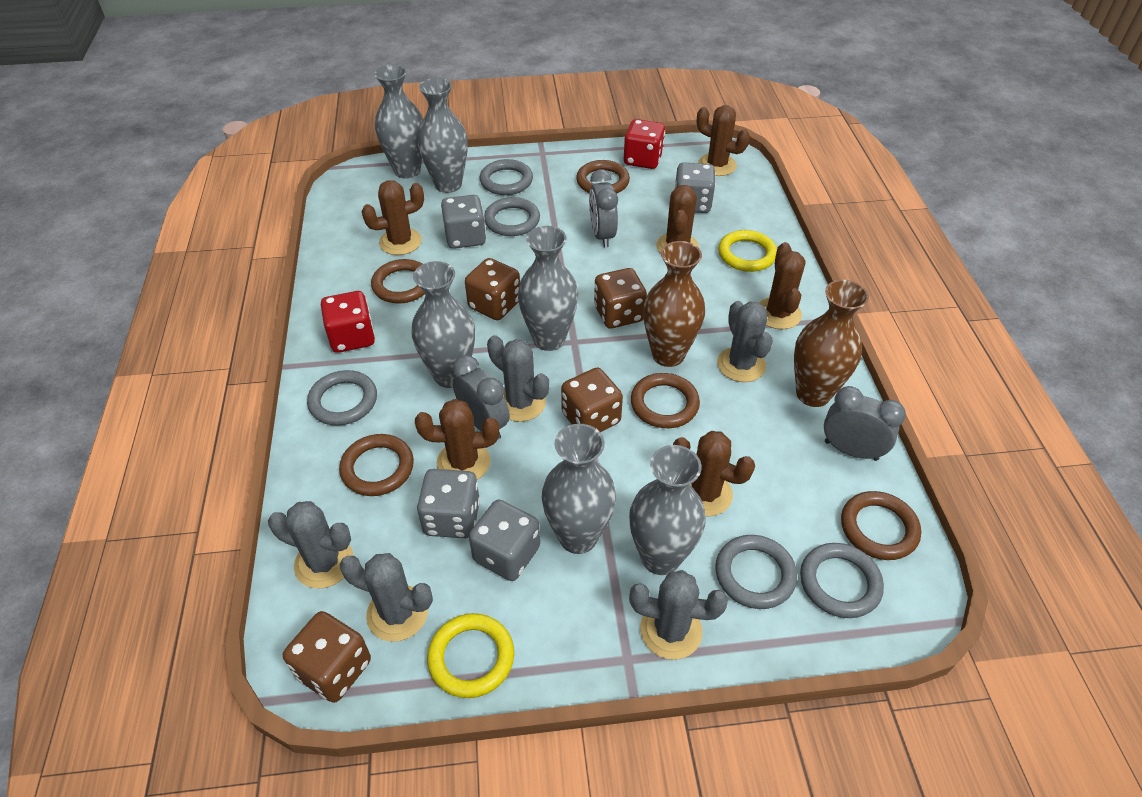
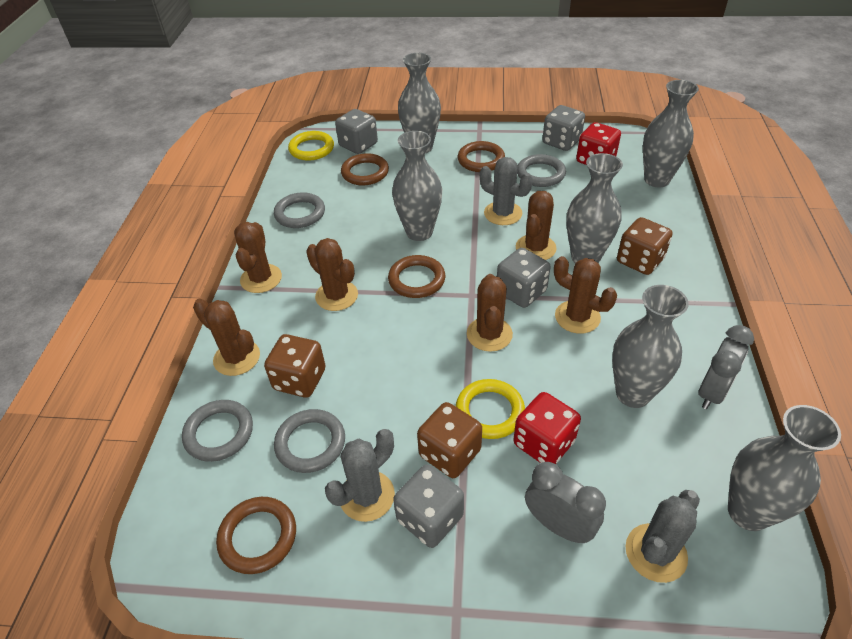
brown dice: [283,611,371,703] [465,258,520,320] [561,368,623,432] [594,268,647,329] = 4 -> [264,334,326,398] [417,402,482,478] [617,217,672,275] = 3
brown ring: [339,434,414,496] [371,259,425,303] [576,160,630,193] [631,373,700,428] [841,491,921,560] = 5 -> [216,497,296,574] [341,153,389,185] [388,255,445,298] [458,141,505,172] = 4
brown vase: [643,241,705,367] [794,280,869,407] = 2 -> none = 0
grey cactus: [268,501,354,589] [339,553,433,642] [487,335,549,422] [629,570,728,660] [717,301,773,382] = 5 -> [325,429,395,522] [480,157,533,225] [625,490,700,583] = 3
grey clock: [453,355,510,439] [589,169,618,247] [824,386,906,461] = 3 -> [525,462,606,543] [698,325,754,409] = 2
grey ring: [307,370,377,426] [480,159,533,195] [484,197,540,236] [715,535,797,609] [800,543,884,618] = 5 -> [182,400,253,462] [274,192,325,228] [274,409,345,473] [517,154,566,187] = 4

